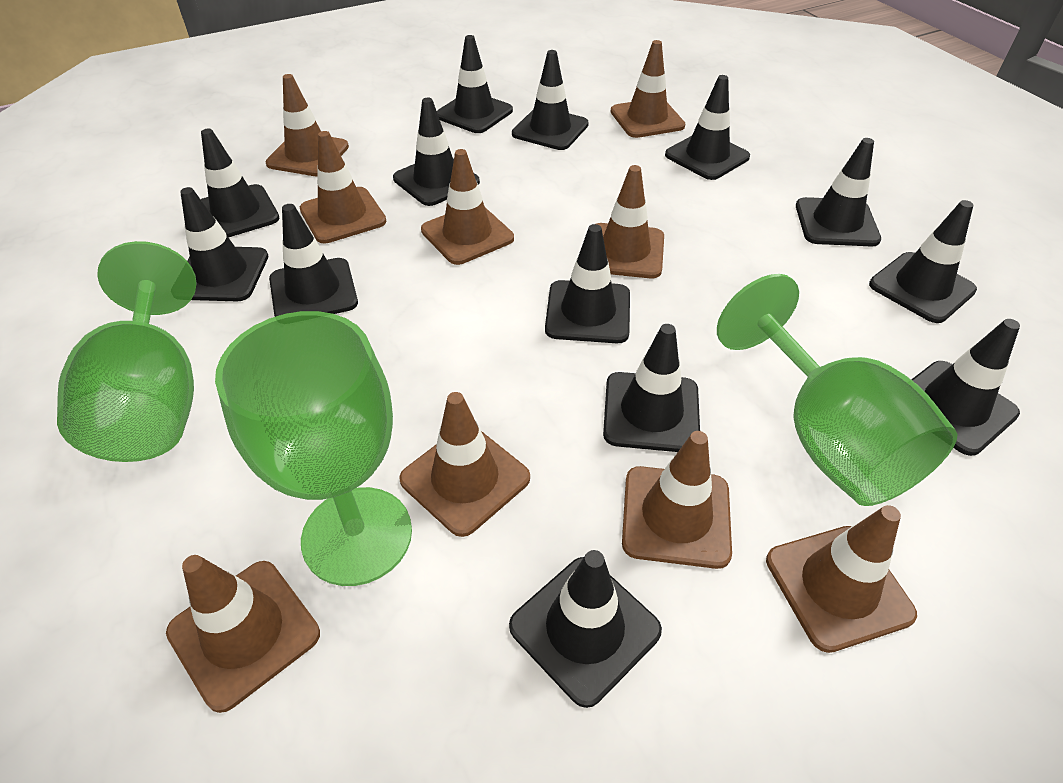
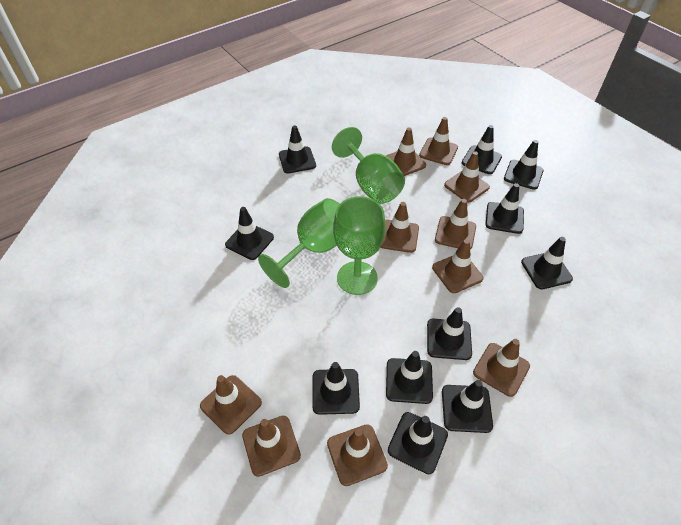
black traffic cone: [180,187,268,301] [201,129,280,238] [269,204,358,317] [393,98,480,206] [437,35,513,133] [509,550,662,708] [512,50,589,150] [545,224,630,343] [603,324,700,452] [665,75,750,180] [796,138,881,247] [869,200,977,323] [911,319,1020,456] = 13 -> [225,207,274,260] [279,125,316,173] [312,362,360,415] [386,351,433,404] [388,412,448,474] [427,307,472,360] [442,380,493,433] [462,125,502,174] [485,183,524,234] [504,140,543,190] [521,237,573,290] = 11
brown traffic cone: [166,555,320,713] [266,74,349,176] [300,131,387,243] [399,392,530,537] [421,149,514,265] [597,165,664,278] [610,40,686,138] [622,431,732,569] [766,505,917,653] = 9 -> [200,375,262,435] [242,416,301,477] [327,424,388,486] [380,202,419,253] [386,128,426,176] [419,117,458,165] [432,239,484,293] [435,199,476,250] [444,151,490,202] [473,339,530,397] = 10

